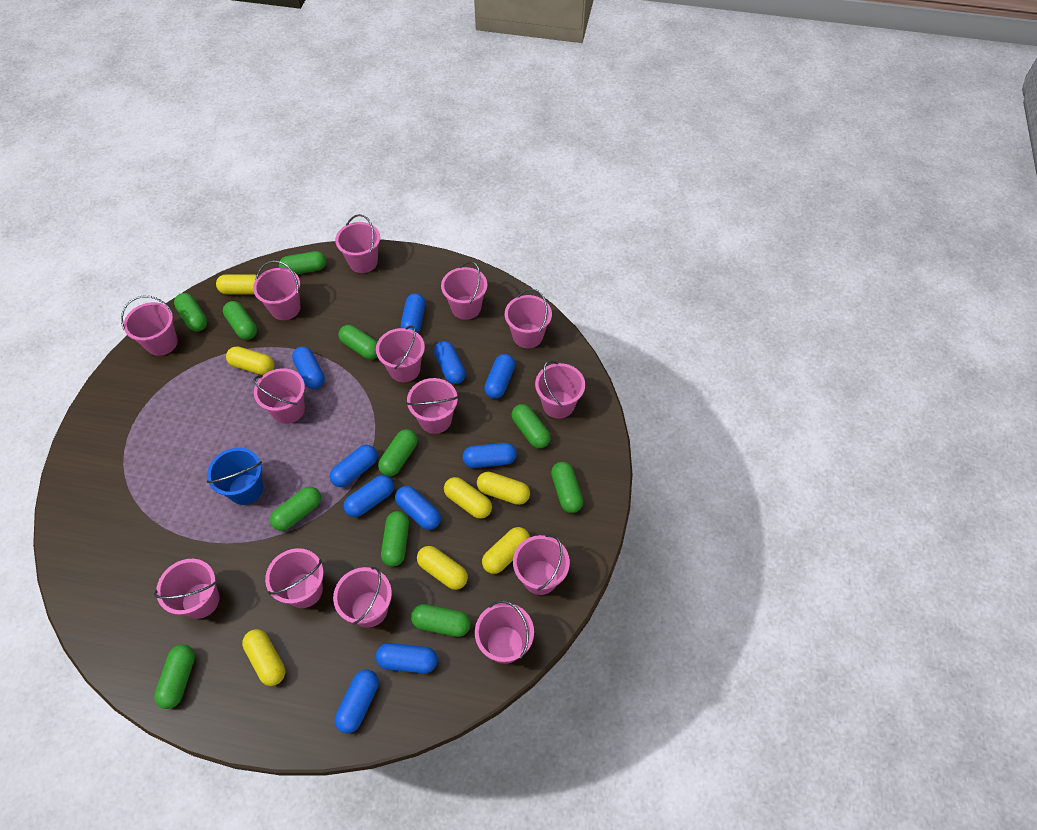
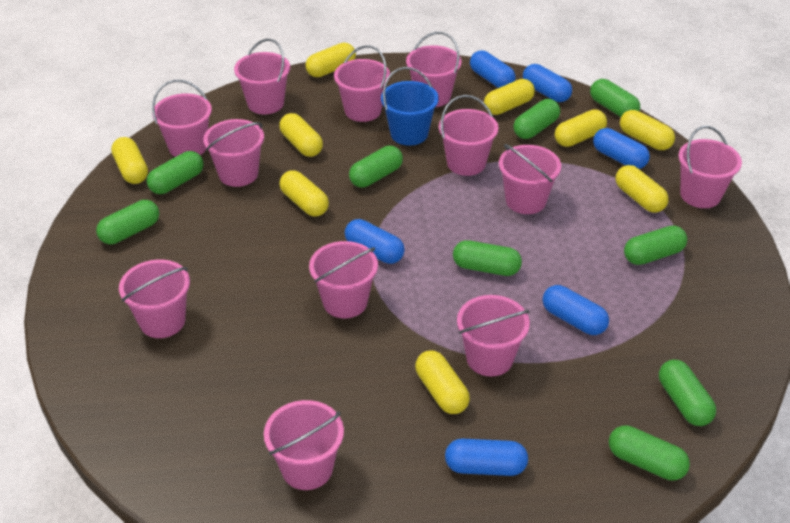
blue capsule: [292,347,325,389] [330,445,378,487] [335,669,379,734] [344,475,394,517] [376,643,438,674] [395,486,441,530] [401,293,426,333] [434,341,466,384] [463,443,517,468] [484,354,515,399] = 10 -> [345,219,405,264] [445,439,528,476] [470,50,515,88] [523,64,572,102] [543,285,609,335] [593,128,650,169] = 6
green capsule: [154,644,195,709] [174,293,207,332] [223,301,257,340] [270,487,321,531] [279,251,326,274] [339,325,377,360] [378,429,418,476] [381,511,409,567] [411,604,471,637] [511,404,551,448] [551,462,583,513] = 11 -> [96,200,159,244] [147,151,204,194] [349,146,403,188] [453,240,522,276] [513,99,560,139] [590,79,640,117] [609,425,690,481] [624,225,687,265] [659,360,716,426] = 9
pink bucket: [121,296,178,356] [154,559,220,619] [253,260,300,320] [254,368,305,424] [265,548,324,608] [333,567,392,628] [335,214,380,273] [376,325,425,382] [406,378,459,434] [441,261,487,320] [475,601,534,664] [505,289,552,348] [513,534,570,595] [535,360,585,419] = 14 -> [119,259,190,338] [152,80,212,157] [203,119,264,187] [234,39,290,114] [264,400,344,490] [309,241,378,318] [334,45,390,122] [406,32,462,107] [439,95,498,176] [457,295,530,377] [499,144,561,214] [678,126,742,208] = 12
yellow capsule: [216,274,256,294] [226,346,274,375] [242,629,285,686] [417,546,468,590] [444,477,492,519] [477,472,530,505] [482,527,530,574] = 7 -> [111,137,148,184] [279,113,323,157] [279,170,329,217] [305,43,356,77] [415,350,470,414] [484,79,535,115] [555,109,607,147] [615,165,669,213] [620,110,675,150] = 9

